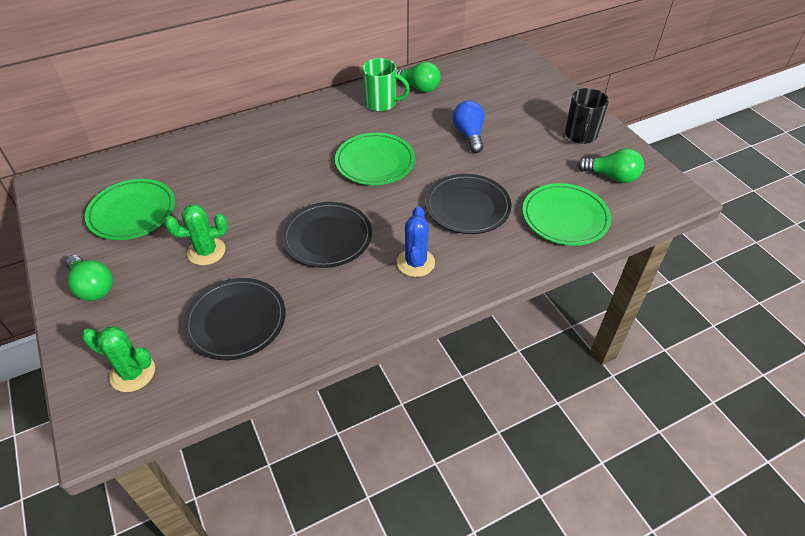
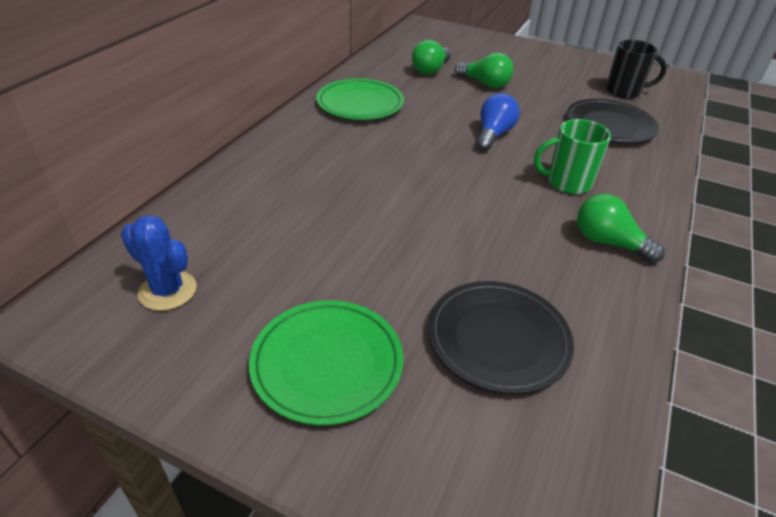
black plate: [183,278,286,360] [282,202,372,268] [425,174,511,234] = 3 -> [428,281,574,394] [566,99,659,144] = 2
green cactus: [82,326,155,392] [165,204,228,265] = 2 -> none = 0
green plate: [85,179,175,240] [335,133,415,185] [522,183,611,246] = 3 -> [249,300,404,425] [316,78,404,120] = 2

